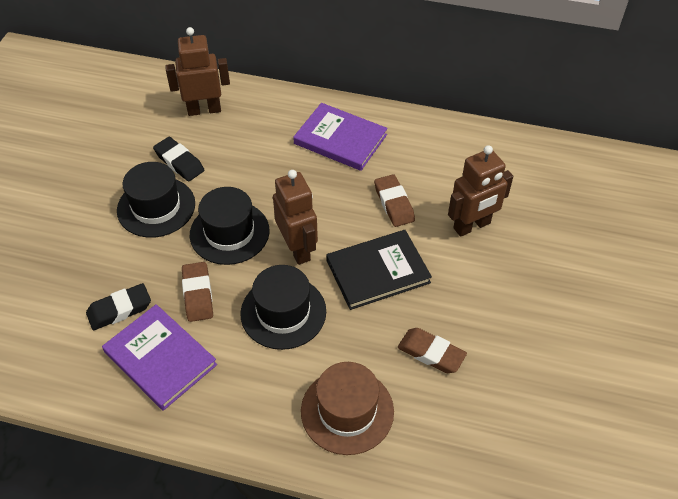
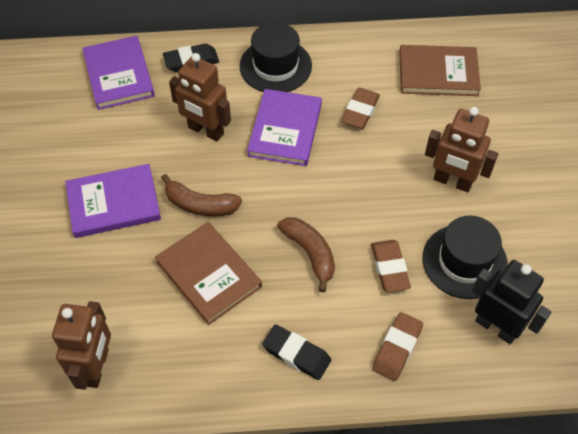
black book: [327,230,432,310] = 1 -> none = 0
black hat: [117,162,195,238] [190,187,270,265] [241,265,326,350] = 3 -> [240,22,312,92] [423,216,508,299] = 2
black robot: none = 0 -> [472,260,551,344] = 1
brown banana: none = 0 -> [161,174,242,216] [277,218,335,292] = 2
brown book: none = 0 -> [155,222,262,325] [399,45,481,96] = 2
brown hat: [301,362,394,455] = 1 -> none = 0
purple book: [102,304,217,411] [293,103,388,171] = 2 -> [65,164,161,238] [82,36,155,110] [247,89,322,166] = 3

